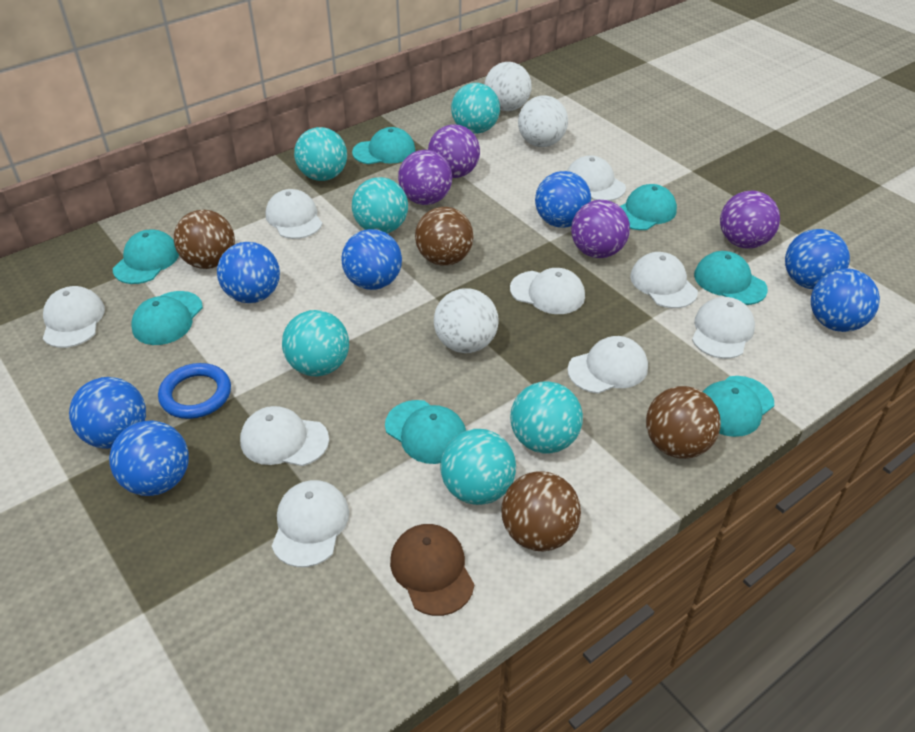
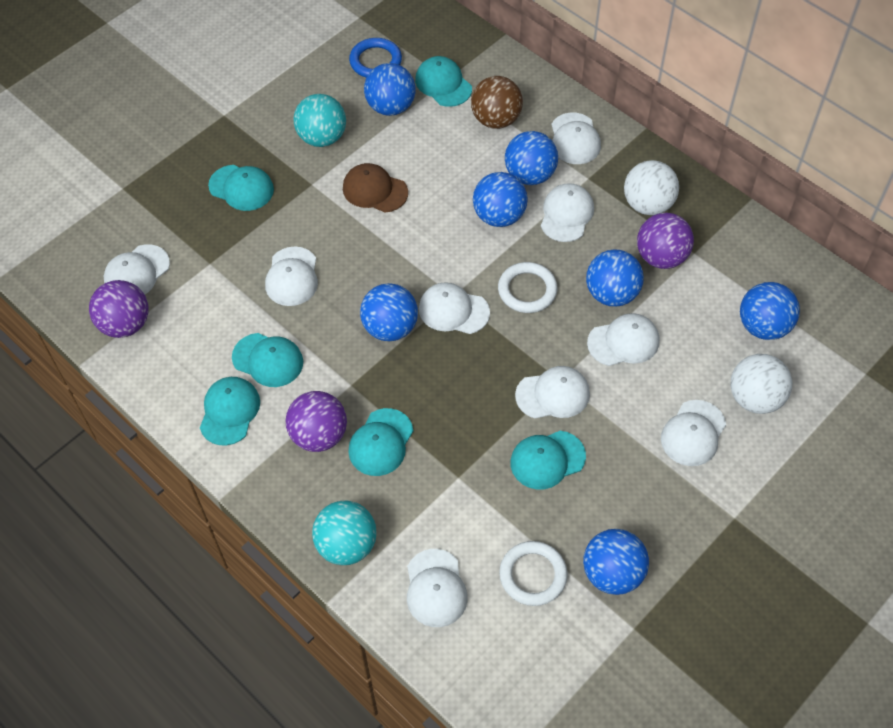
brown ball: [174,210,235,269] [415,207,474,266] [501,471,581,552] [646,386,721,459] = 4 -> [471,76,523,129] = 1
purple ball: [398,150,452,205] [428,124,480,178] [571,200,630,258] [720,190,780,249] = 4 -> [89,280,148,338] [286,391,347,452] [637,213,694,269] = 3
turquoise ball: [282,310,349,376] [294,127,347,181] [352,177,408,233] [441,429,516,505] [451,83,500,134] [510,381,583,453] = 6 -> [293,94,346,147] [312,501,377,565] = 2
turquoise cap: [113,230,179,284] [131,291,203,345] [352,127,415,164] [385,400,466,464] [620,184,677,230] [694,251,768,305] [703,376,774,437] = 7 -> [200,377,260,446] [208,165,274,211] [232,333,303,387] [348,408,413,476] [415,56,472,107] [510,431,586,489] = 6
white ball: [434,289,499,353] [484,62,532,111] [518,95,568,147] = 3 -> [624,160,679,215] [730,354,792,414] = 2
white ring: none = 0 -> [498,262,558,313] [499,541,568,606] = 2

